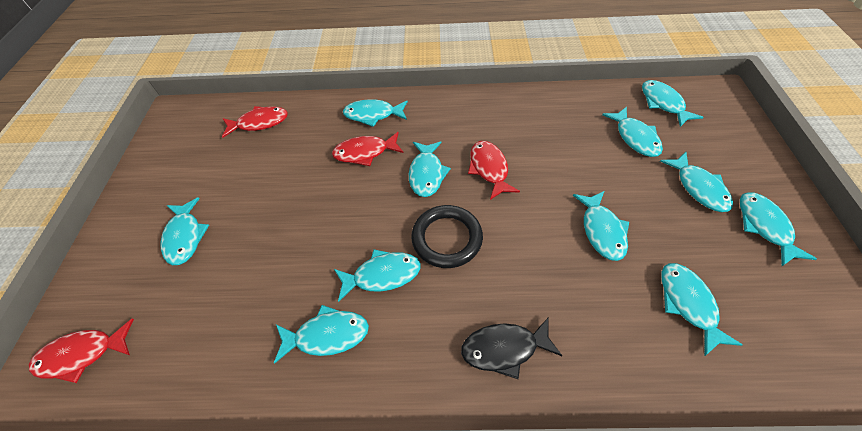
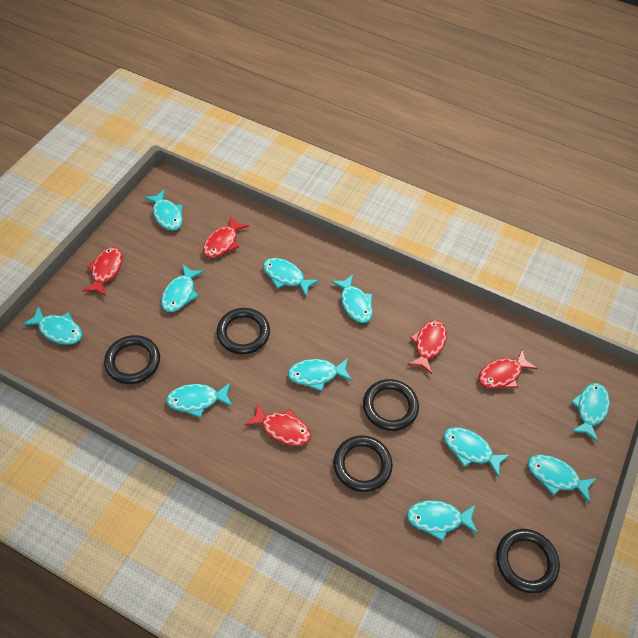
black fish: [461,317,562,379] = 1 -> none = 0
black ring: [411,205,483,268] = 1 -> [104,335,160,384] [217,308,270,354] [333,435,393,492] [363,379,419,431] [496,529,560,593] = 5
red fish: [29,319,134,383] [222,106,288,138] [332,132,404,166] [468,141,520,200] = 4 -> [82,247,122,296] [203,216,249,258] [245,403,311,446] [408,320,447,374] [478,349,538,389] = 5

